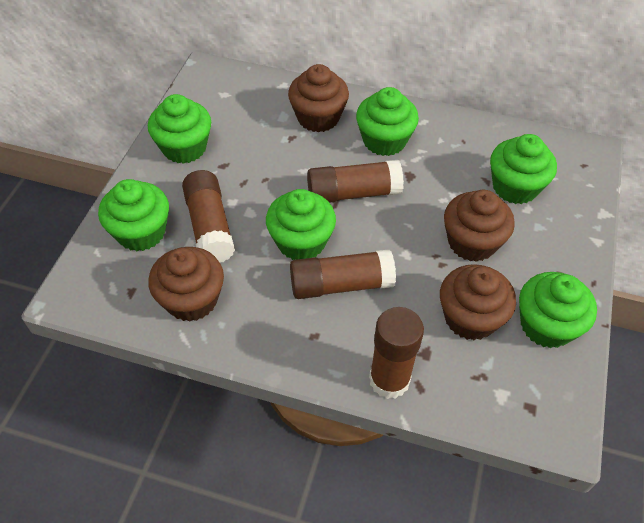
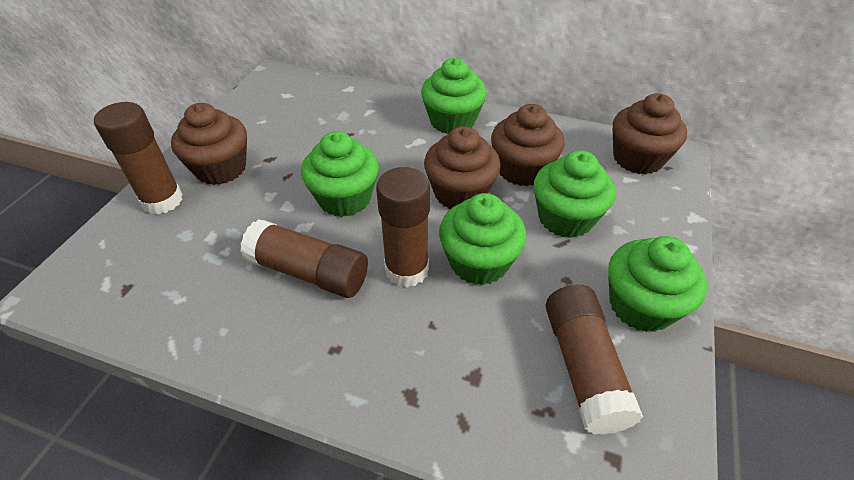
green cupcake: [98,179,169,251] [148,94,211,164] [266,189,336,260] [356,87,419,156] [490,134,557,204] [519,272,597,348] = 6 -> [301,131,379,217] [421,58,487,134] [439,193,526,285] [534,150,616,238] [608,236,707,332] = 5

